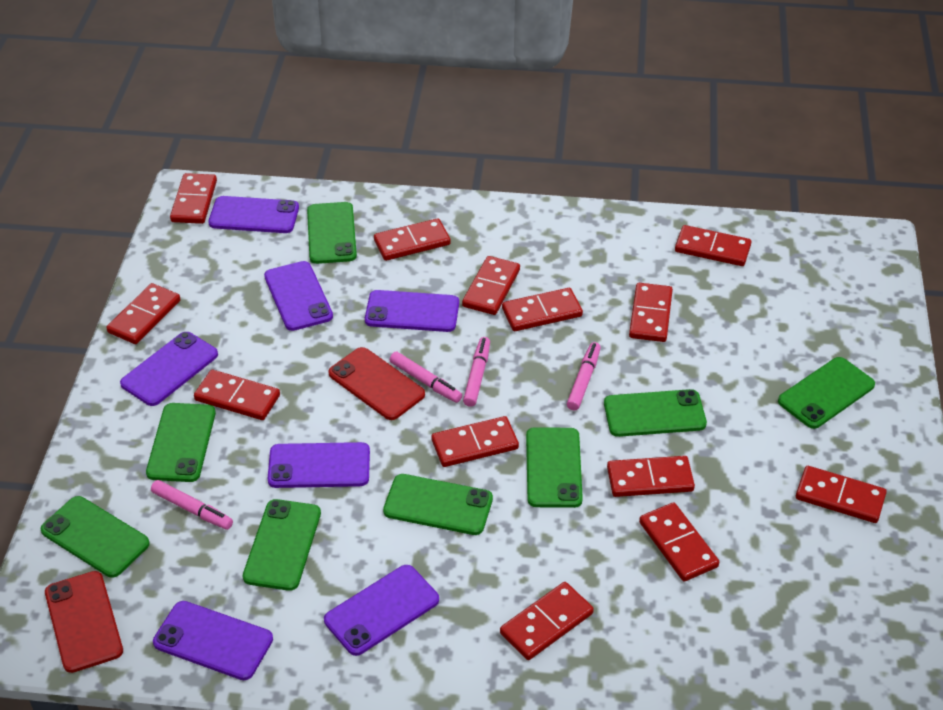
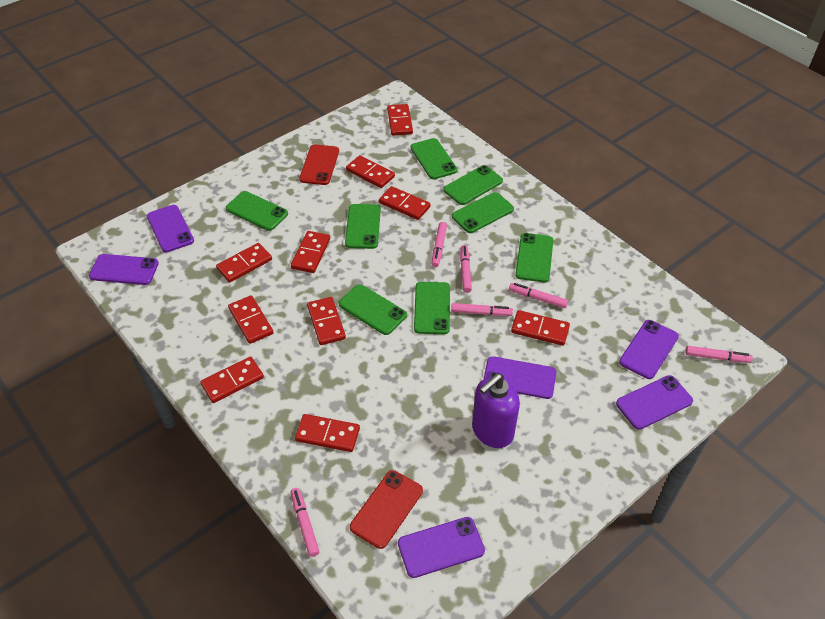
pink marker: [151,480,233,530] [390,352,462,403] [463,337,490,407] [567,342,601,411] = 4 -> [291,488,320,557] [432,222,447,267] [451,303,513,316] [460,245,472,293] [509,283,568,308] [685,346,753,363] = 6
purple phone: [120,332,218,406] [153,601,273,680] [208,196,299,233] [264,261,333,331] [268,442,370,488] [324,565,439,656] [365,290,459,332] = 7 -> [89,254,159,285] [147,205,194,253] [398,517,485,578] [483,356,556,399] [616,375,693,430] [619,320,679,379] = 6
purple soap dispenser: none = 0 -> [472,374,520,448] = 1
red domino: [106,283,181,344] [170,173,217,224] [194,370,280,420] [374,218,451,261] [431,416,519,467] [462,256,520,315] [500,582,594,660] [502,288,583,331] [607,456,695,497] [629,283,673,342] [639,502,719,582] [675,225,751,266] [796,466,887,523] = 13 -> [200,356,264,403] [216,243,272,283] [228,295,274,344] [291,231,330,273] [295,414,360,452] [307,297,346,345] [346,155,395,188] [379,186,431,220] [387,104,413,136] [511,310,570,346] = 10

